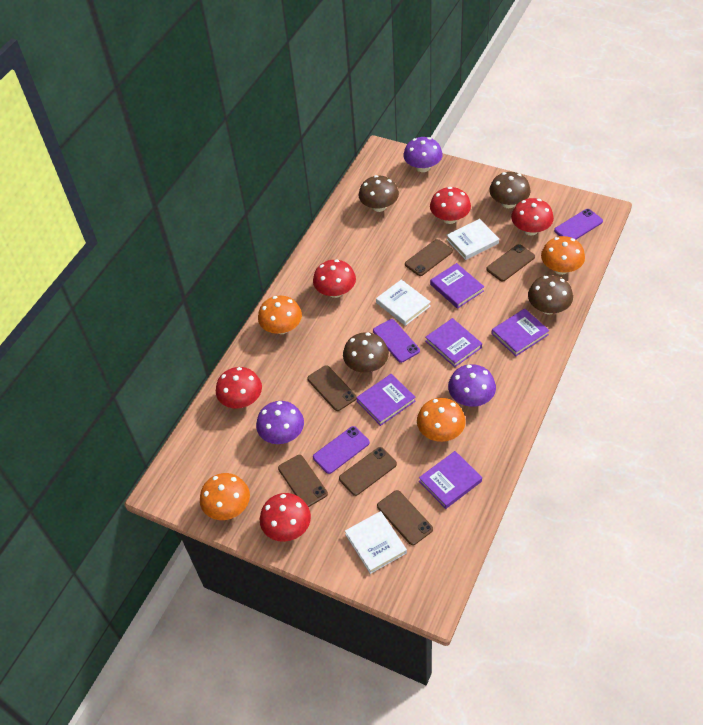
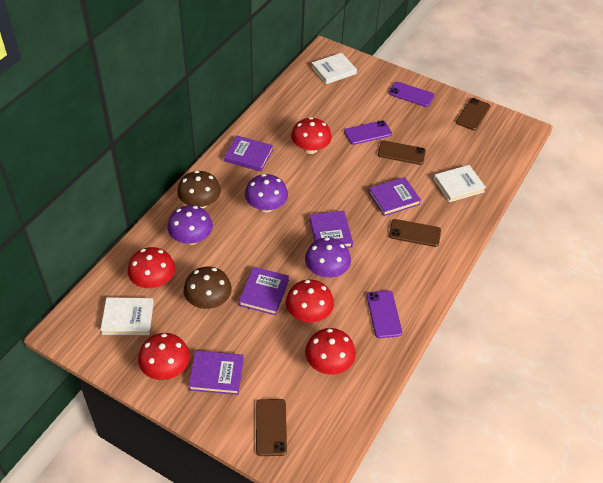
brown mushroom: [343,332,389,373] [359,175,399,212] [489,172,531,208] [528,275,573,315] = 4 -> [177,171,221,209] [184,267,232,309] = 2
brown phone: [278,455,328,507] [307,365,357,411] [339,447,397,496] [377,490,433,545] [405,239,453,276] [486,244,535,281] = 6 -> [256,399,287,456] [378,140,426,165] [389,219,441,247] [456,98,490,130] = 4
orange mushroom: [200,473,250,520] [258,296,302,334] [417,398,466,442] [541,236,585,275] = 4 -> none = 0

